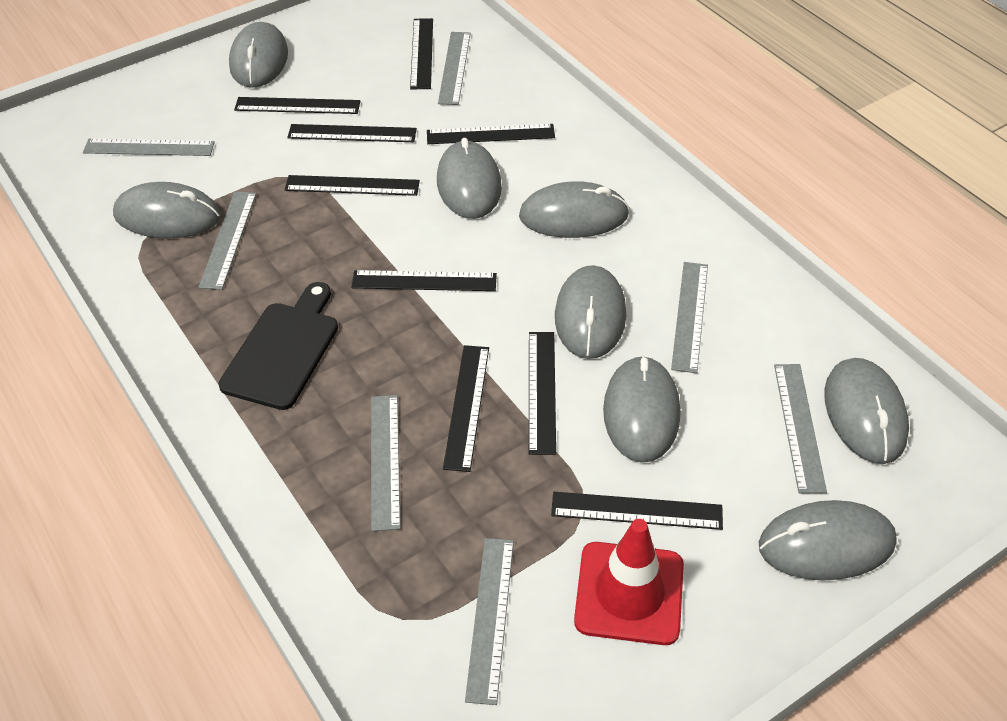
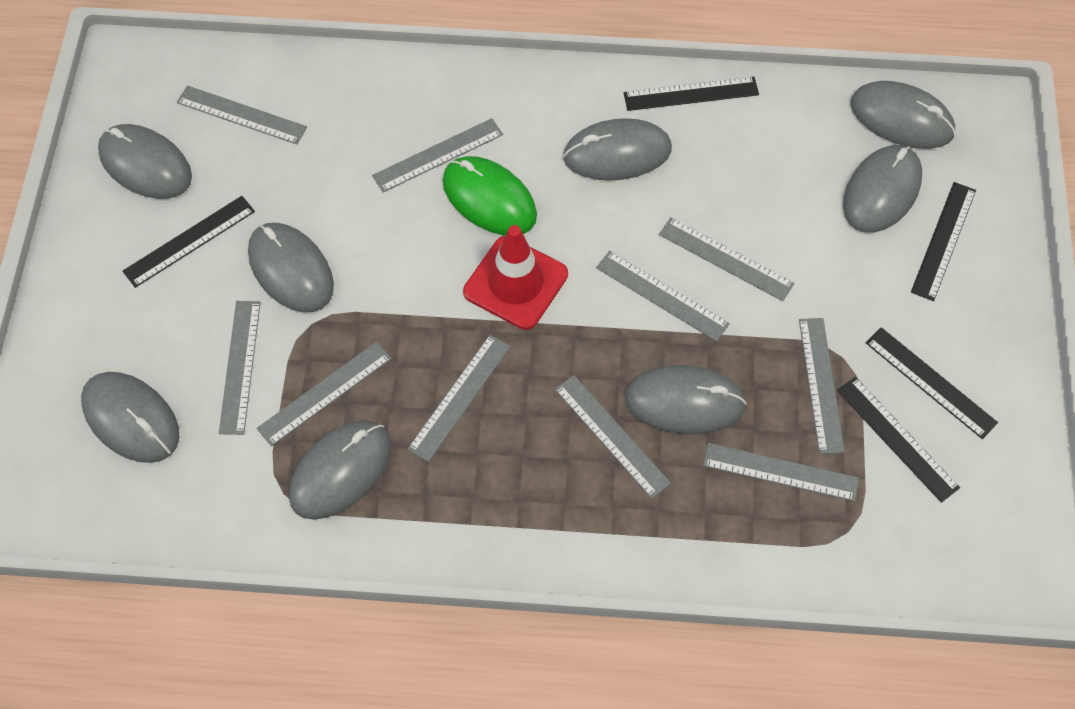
black cutting board: [219,282,338,410] = 1 -> none = 0
black ruler: [234,97,360,114] [285,175,420,196] [287,124,417,142] [351,270,497,291] [410,18,433,89] [427,124,555,144] [443,345,489,472] [529,332,556,455] [551,492,723,530] = 9 -> [122,196,255,288] [624,77,759,111] [837,377,960,503] [866,327,998,439] [911,182,976,301] = 5
green mouse: none = 0 -> [443,156,537,235] = 1
grey ruler: [83,139,215,156] [199,192,256,290] [371,395,401,531] [438,32,470,105] [465,538,514,705] [671,262,708,373] [774,364,827,493] = 7 -> [177,85,307,144] [219,301,261,435] [256,342,392,446] [372,118,503,192] [408,335,510,462] [555,375,671,499] [596,251,730,342] [659,217,795,301] [703,443,859,501] [799,318,845,454] = 10

